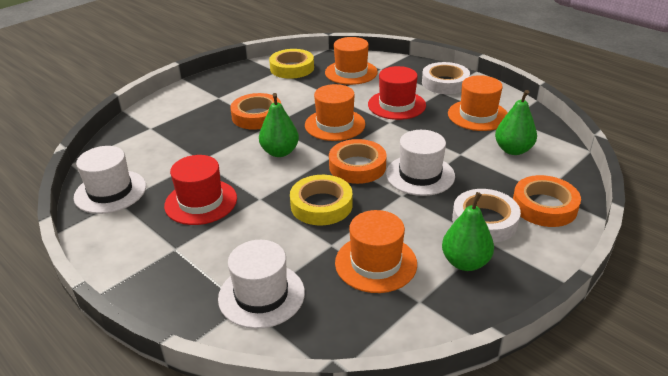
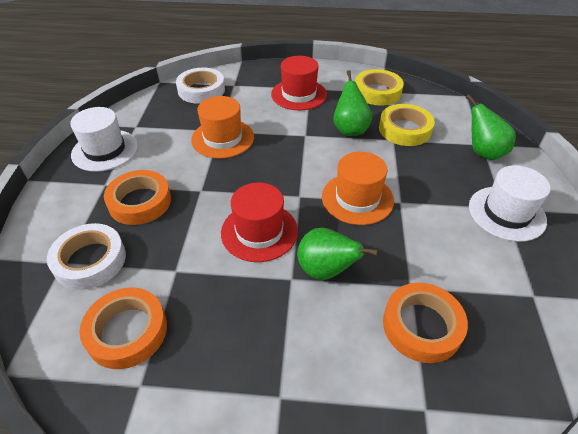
orange hat: [305,84,365,141] [325,37,378,85] [335,210,417,293] [448,75,507,131] = 4 -> [191,96,254,159] [322,152,394,225] = 2
white hat: [74,146,146,214] [218,240,305,329] [386,130,455,196] = 3 -> [70,107,138,172] [469,165,551,242] = 2

